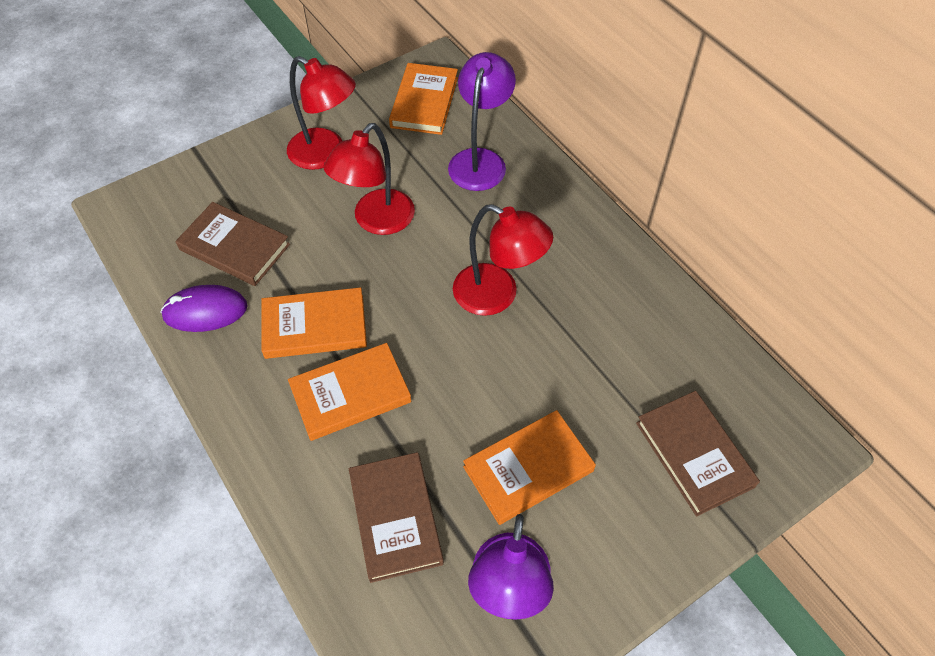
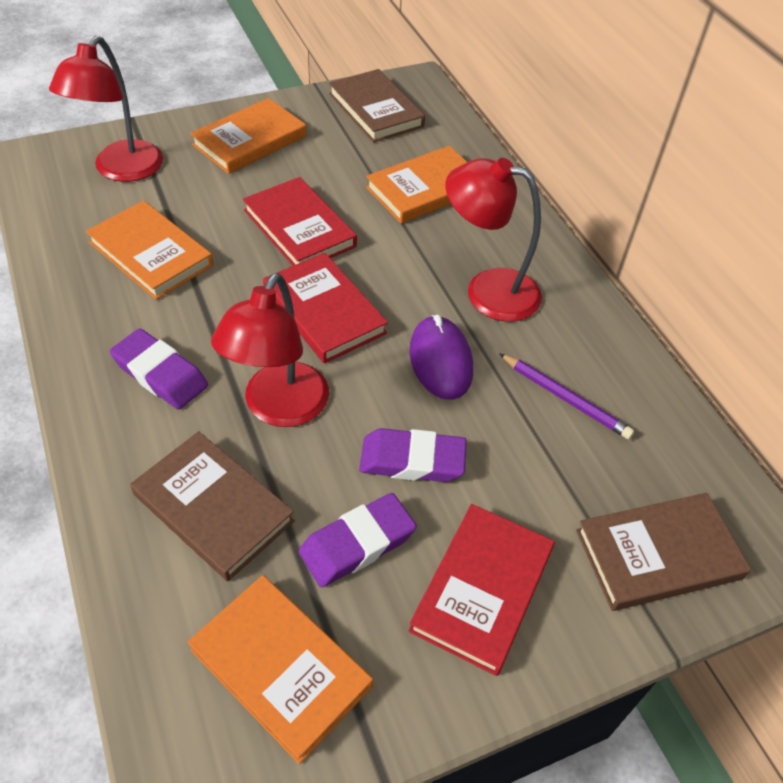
purple eraser: none = 0 -> [110,328,208,410] [299,493,417,587] [359,428,467,482] = 3
purple lamp: [448,52,516,191] [468,514,554,620] = 2 -> none = 0
purple pencil: none = 0 -> [499,353,634,439] = 1
red book: none = 0 -> [243,177,357,266] [263,253,388,364] [408,504,555,676] = 3

